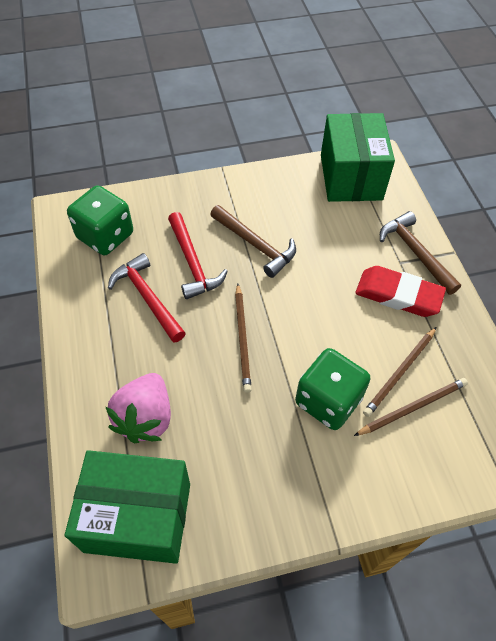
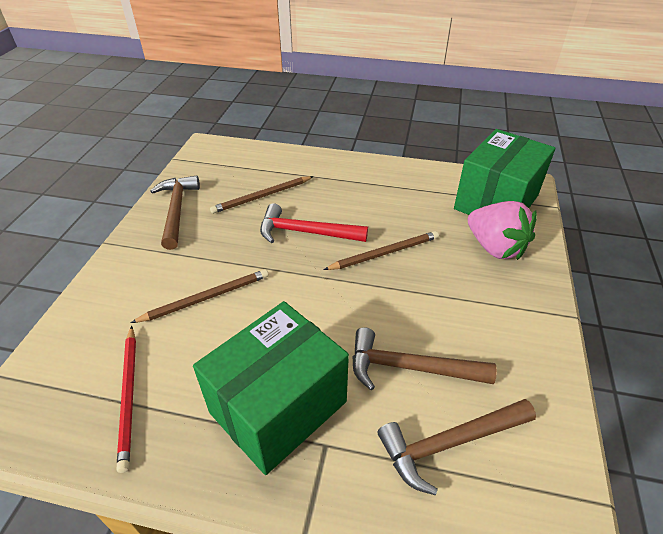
brown hammer: [210,205,296,278] [380,211,461,295] = 2 -> [150,175,200,250] [352,327,497,391] [378,399,536,496] = 3
green dice: [67,185,133,255] [295,348,370,430] = 2 -> none = 0
red eraser: [355,266,446,317] = 1 -> none = 0
red hammer: [108,253,186,343] [168,212,228,299] = 2 -> [260,203,368,243] = 1
red pencil: none = 0 -> [117,326,136,473] = 1

